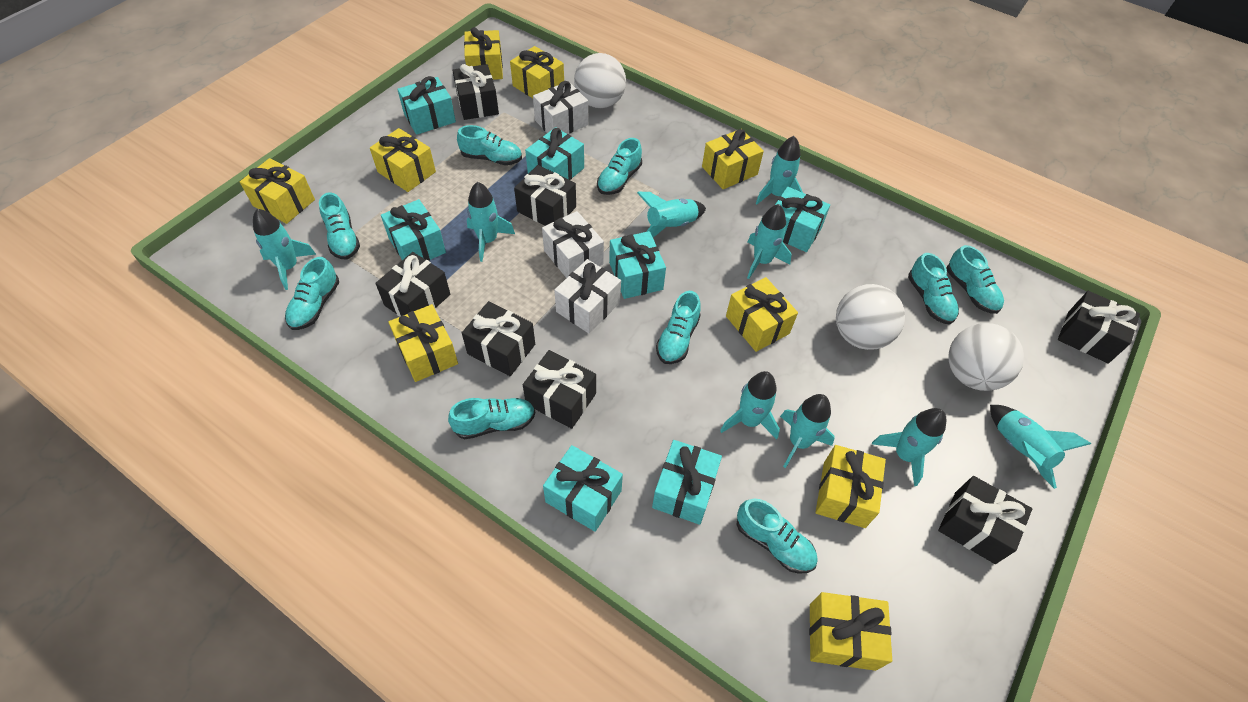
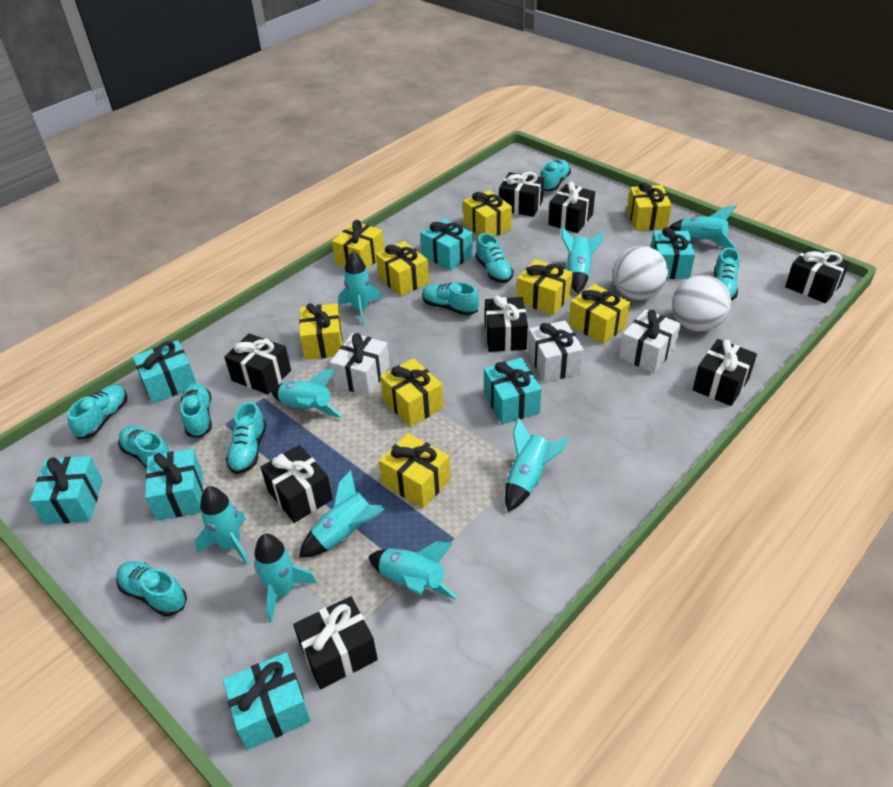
black gift: [375,252,450,317] [452,64,499,120] [462,301,535,376] [514,165,576,226] [523,350,596,429] [938,476,1032,564] [1058,291,1140,364] = 7 -> [224,333,291,395] [260,445,333,523] [293,596,378,689] [485,296,528,352] [499,172,544,217] [548,182,595,233] [692,339,757,406] [785,246,850,303] = 8
white ball: [574,53,626,108] [836,284,905,350] [948,323,1024,391] = 3 -> [613,246,668,300] [672,275,731,332] = 2

